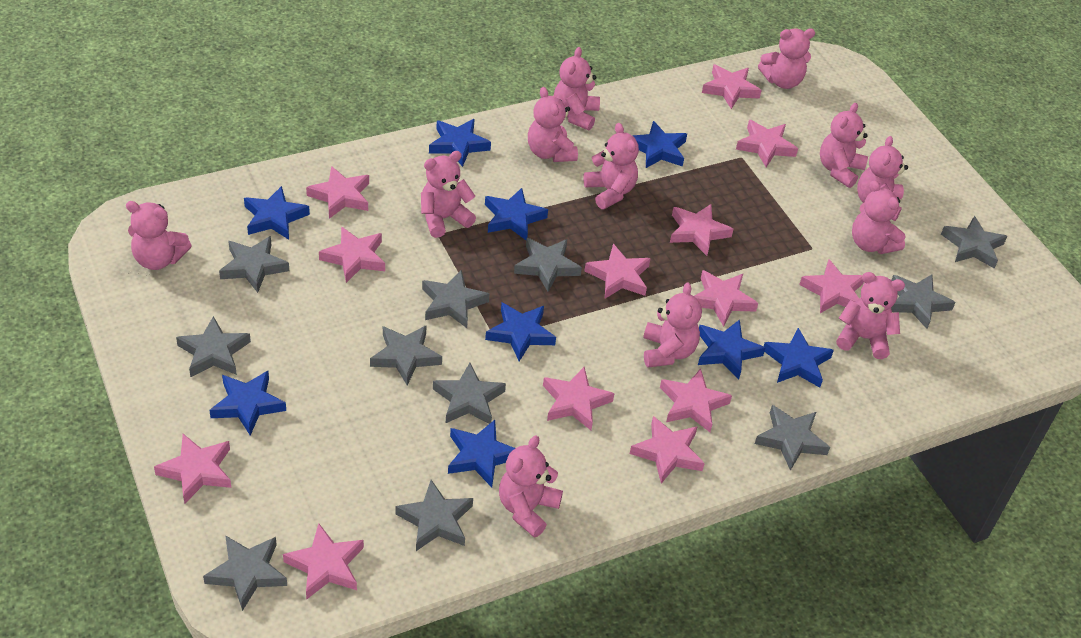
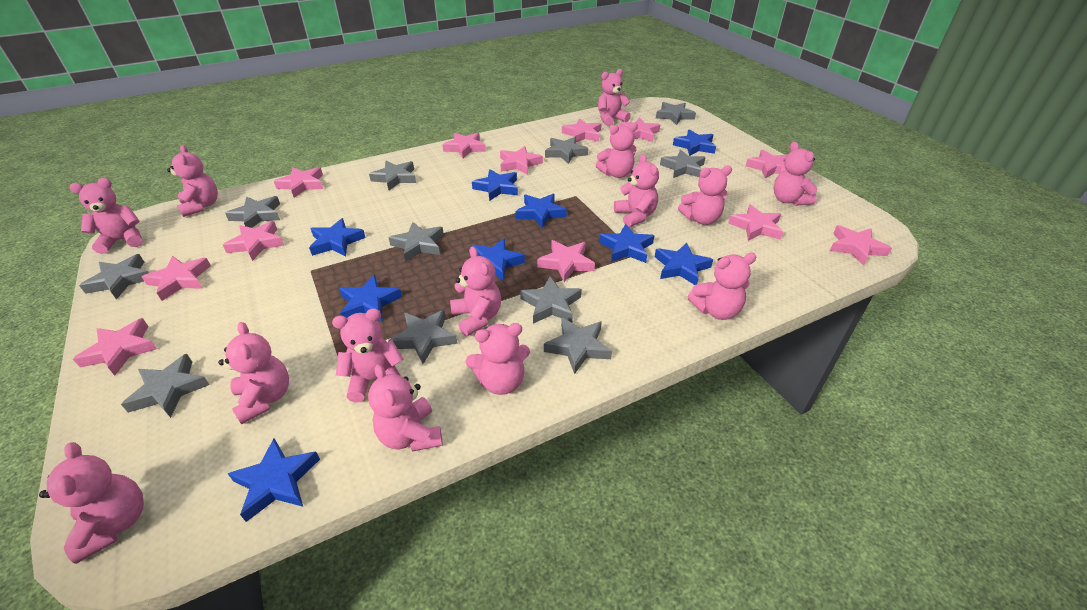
pink star: [154,434,231,503] [283,524,364,600] [306,166,369,219] [319,227,385,283] [543,367,615,430] [585,244,651,299] [630,416,705,483] [660,368,732,432] [670,204,733,256] [694,270,758,327] [702,64,762,109] [736,120,798,167] [799,260,864,313] = 13 -> [73,318,157,376] [142,256,211,301] [223,221,284,261] [274,167,323,198] [442,133,486,159] [500,146,543,175] [537,240,595,282] [562,118,602,142] [619,118,660,142] [728,204,783,241] [746,149,787,179] [830,225,892,265] = 12
pink teddy bear: [126,201,192,270] [421,151,476,238] [499,435,563,538] [528,87,578,162] [554,47,600,130] [583,123,639,209] [643,283,702,367] [758,28,815,89] [820,103,868,188] [836,272,905,359] [852,180,906,254] [857,136,908,221] = 12 -> [39,442,144,564] [70,178,143,254] [167,145,218,217] [218,322,289,425] [332,308,404,402] [368,364,443,452] [450,246,501,336] [465,323,530,395] [596,122,638,178] [598,69,631,126] [614,154,659,227] [678,166,732,225] [688,253,756,320] [774,142,818,206] = 14

